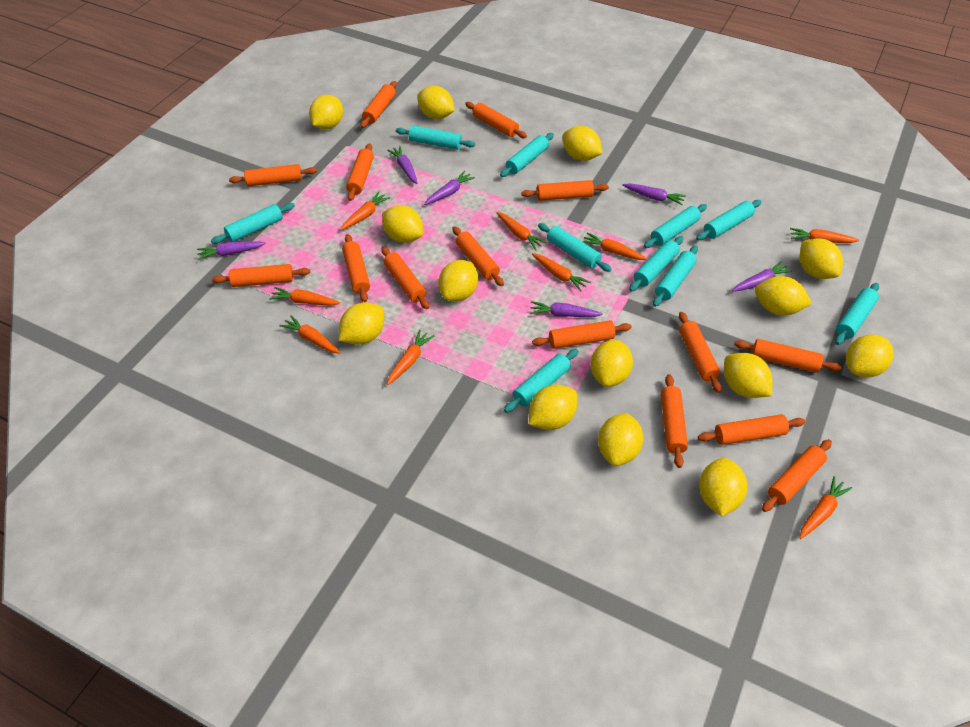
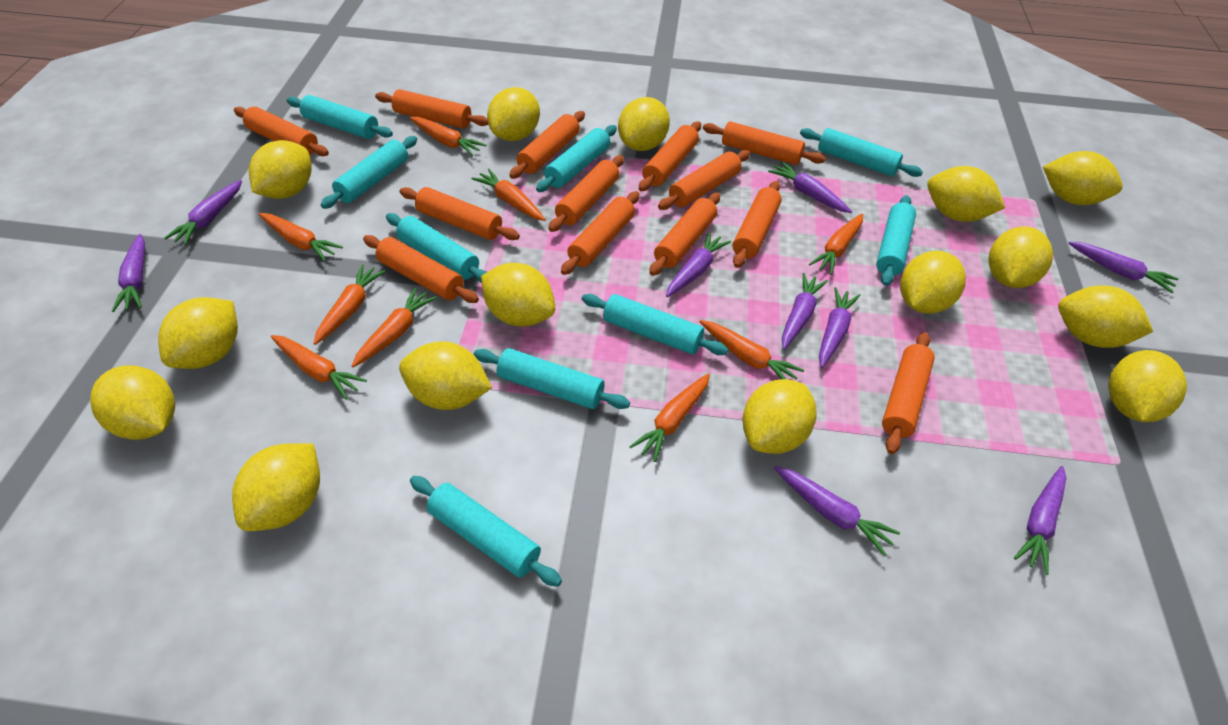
orange rolling pin: [212,264,310,287] [229,164,317,187] [342,234,370,302] [346,143,374,201] [360,81,397,128] [381,247,429,309] [452,226,504,286] [465,102,527,138] [521,180,609,201] [532,320,632,349] [661,374,688,468] [679,312,722,393] [698,414,805,445] [734,339,842,373] [762,439,832,512] = 15 -> [234,106,329,156] [363,235,479,303] [375,89,488,129] [400,187,520,240] [509,111,585,179] [548,155,624,232] [561,191,639,275] [639,121,701,192] [649,192,720,276] [658,150,750,210] [703,121,826,165] [732,181,782,268] [882,332,935,454] = 13
purple carrot: [197,241,266,260] [387,146,418,184] [424,171,475,205] [530,301,603,317] [622,183,686,205] [732,261,792,292] = 6 -> [112,234,145,312] [164,180,242,245] [666,232,731,297] [768,162,852,213] [774,466,900,556] [781,273,828,350] [819,287,860,368] [1014,466,1066,575] [1068,242,1179,293] = 9
turquoise rolling pin: [211,203,295,244] [396,125,475,150] [500,133,554,177] [504,349,578,413] [538,223,612,272] [629,236,683,291] [644,204,707,248] [653,246,698,307] [696,200,761,240] [835,283,879,345] = 10 -> [287,95,393,139] [321,136,417,209] [386,213,487,283] [410,476,562,587] [474,348,630,409] [536,125,617,192] [582,294,728,355] [800,128,923,177] [876,195,916,286] = 9
yellow lemon: [309,95,343,129] [339,302,384,345] [382,205,423,243] [417,86,455,119] [438,260,478,301] [529,385,577,430] [563,126,603,161] [591,340,633,387] [598,413,643,466] [699,458,747,516] [724,353,772,398] [755,276,812,316] [799,239,843,279] [846,334,894,378] = 14 -> [90,365,175,440] [158,297,238,369] [232,443,320,531] [249,140,311,199] [399,341,492,410] [481,263,555,326] [487,87,540,141] [618,97,670,151] [742,379,817,454] [900,251,966,314] [927,166,1005,222] [989,227,1053,288] [1043,151,1123,205] [1058,286,1153,348] [1108,350,1187,422] = 15

